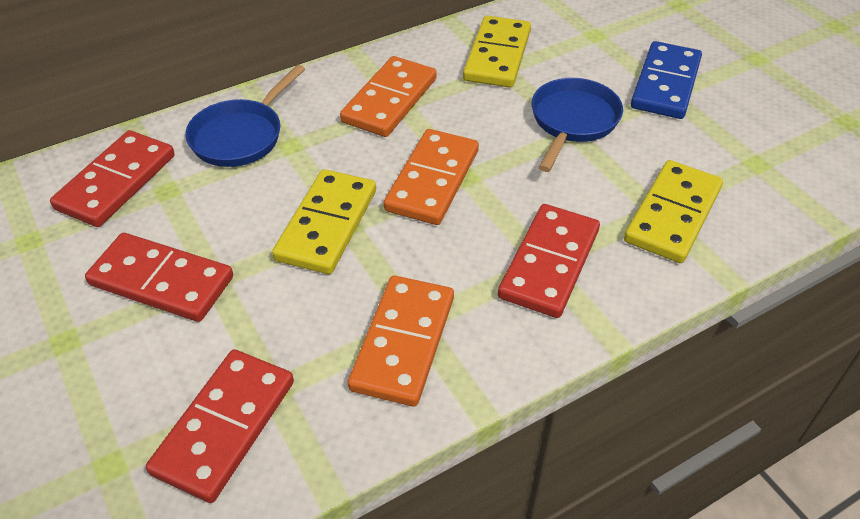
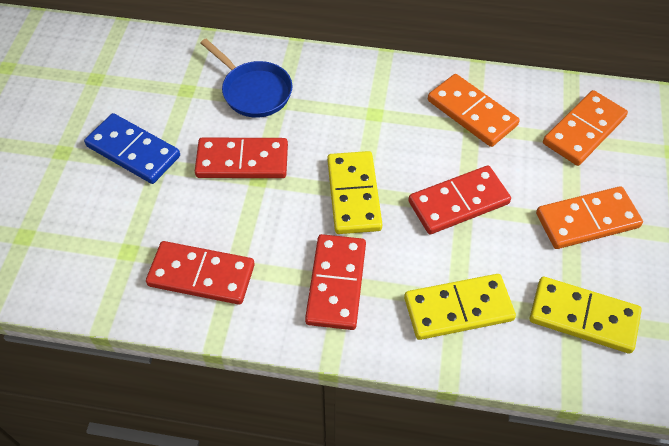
blue pan: [185,65,305,167] [531,78,623,172] = 2 -> [201,39,292,118] = 1

